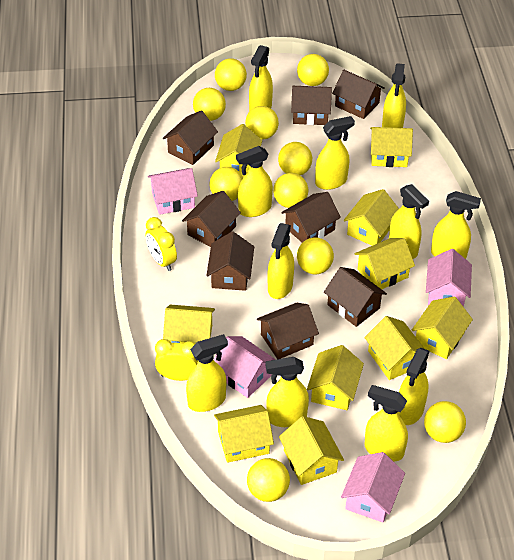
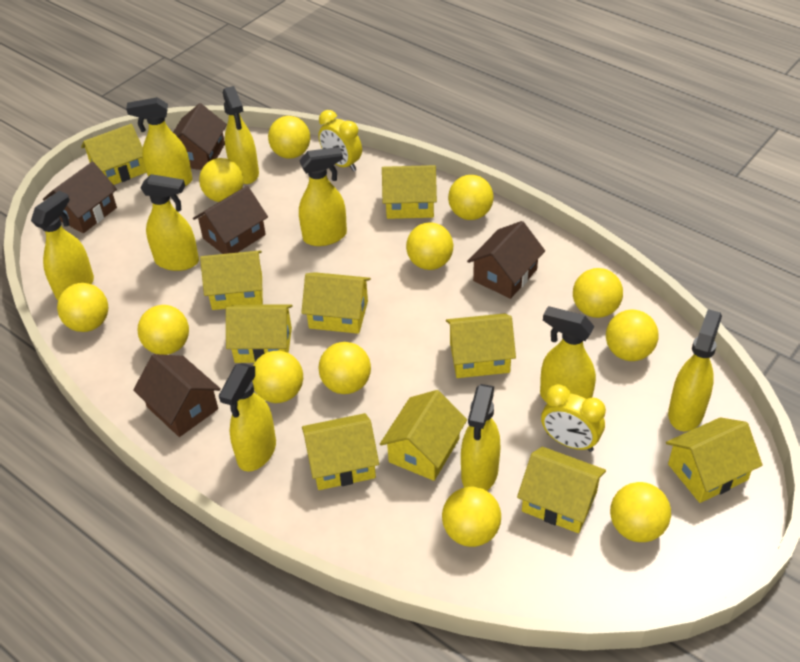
brown house: [163,110,218,165] [182,191,241,247] [206,232,254,291] [257,303,319,359] [281,192,341,243] [291,86,332,125] [324,267,387,327] [332,70,385,119] = 8 -> [43,162,117,233] [133,354,221,437] [173,103,227,170] [193,186,268,254] [467,221,545,299] = 5
pink house: [148,168,198,215] [213,336,276,398] [341,452,405,522] [426,249,472,307] = 4 -> none = 0
yellow ball: [193,88,226,121] [210,167,243,201] [215,58,247,91] [245,106,279,140] [247,458,290,502] [273,173,308,208] [278,142,312,175] [297,54,329,86] [297,237,334,274] [424,401,466,443] = 10 -> [57,283,108,332] [138,305,189,355] [199,158,244,202] [252,351,303,403] [268,116,310,158] [318,342,371,394] [406,222,453,270] [442,487,501,547] [448,175,494,220] [573,268,623,318] [606,310,659,361] [610,482,671,542] = 12
yellow spray bottle: [186,334,228,412] [236,146,273,217] [249,45,273,112] [266,357,309,427] [267,223,294,299] [315,116,355,190] [364,385,408,462] [382,63,406,128] [389,184,429,259] [398,348,430,425] [431,191,481,259] = 11 -> [31,191,94,300] [126,97,193,186] [140,174,199,271] [219,363,276,472] [223,86,259,184] [299,147,347,246] [461,384,500,491] [540,306,596,403] [668,309,722,432] = 9

